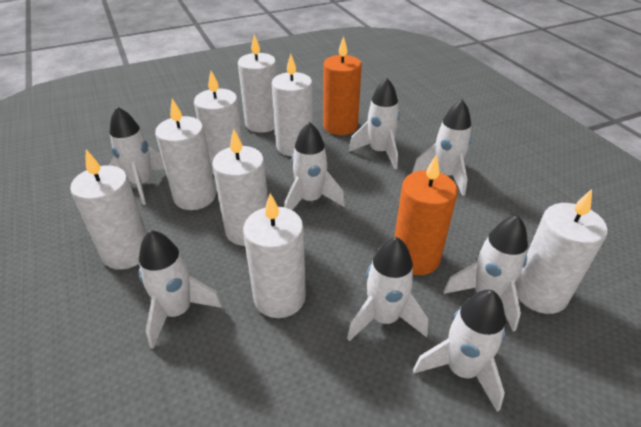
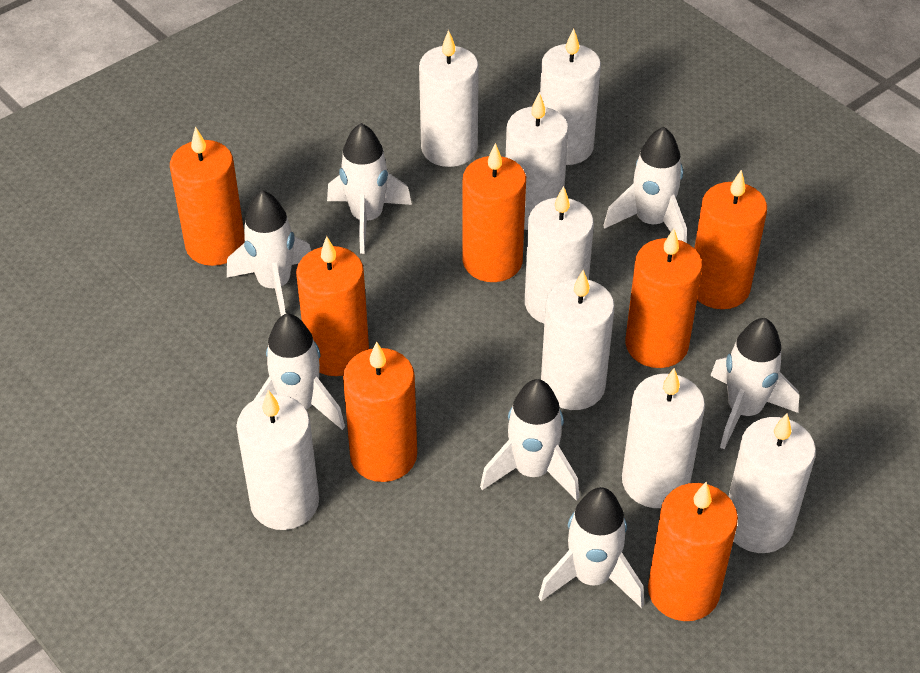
orange candle: [323,36,362,135] [395,154,458,275] = 2 -> [170,127,245,266] [296,236,369,376] [343,341,417,482] [462,143,526,282] [625,229,702,368] [648,482,738,621] [694,170,767,309] = 7
white rocket: [108,107,165,205] [139,230,222,348] [284,122,345,210] [347,237,428,341] [349,78,400,169] [412,100,472,196] [413,290,506,412] [443,215,528,331] = 8 -> [227,190,311,316] [254,313,345,430] [327,123,412,254] [480,379,579,501] [539,487,644,608] [603,127,687,243] [710,318,799,449] = 7

